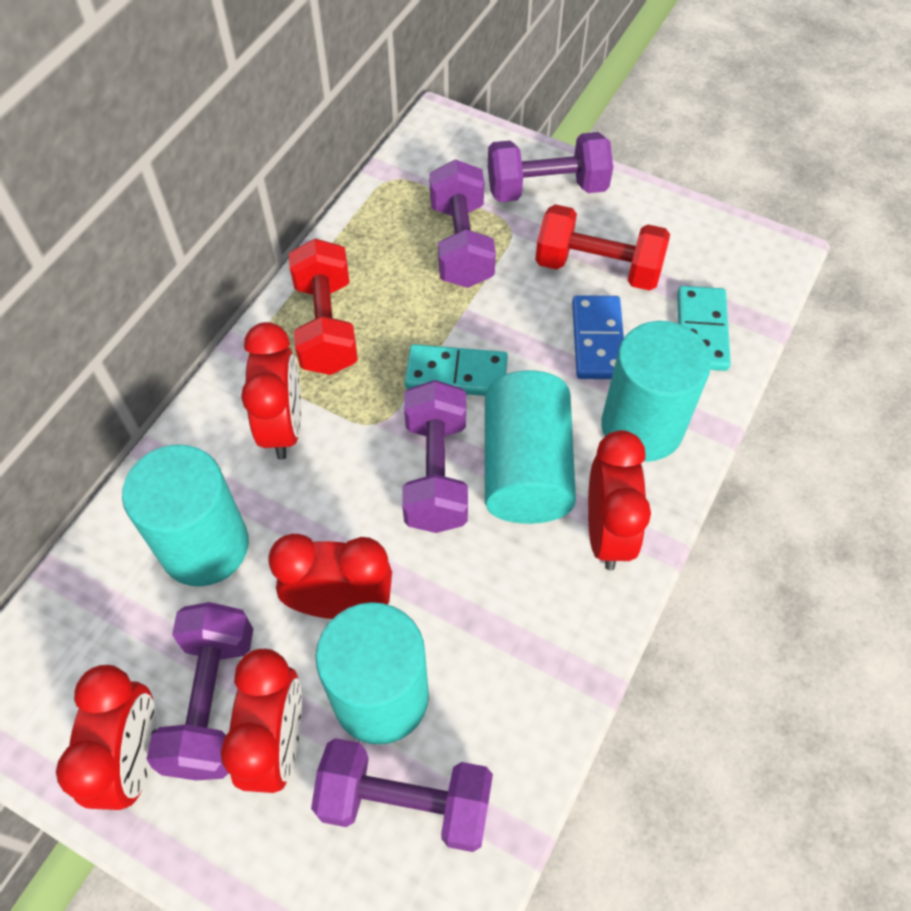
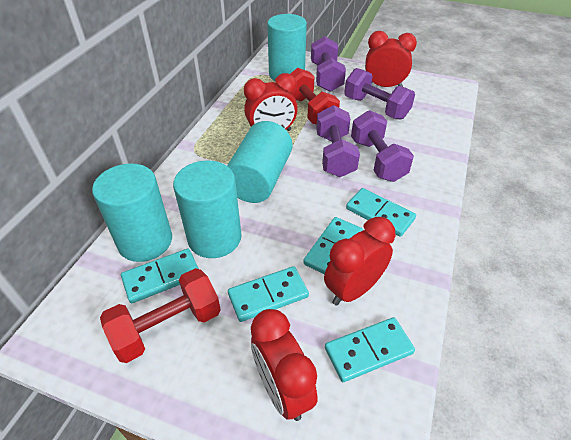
blue domino: [572,295,624,379] = 1 -> none = 0
purple dumbbell: [147,602,253,780] [311,738,493,852] [402,380,468,533] [429,159,496,288] [488,132,613,202] = 5 -> [311,36,346,92] [316,105,360,177] [344,68,415,119] [351,110,414,182] = 4
red clock: [56,665,157,810] [220,648,302,793] [241,322,301,460] [268,534,392,619] [588,430,651,570] = 5 -> [244,73,298,131] [251,309,318,421] [324,217,396,306] [365,31,417,87] = 4
turquoise domino: [405,344,508,396] [677,286,731,371] = 2 -> [121,249,199,303] [228,266,309,322] [303,217,363,275] [325,317,415,382] [346,188,416,237] = 5

